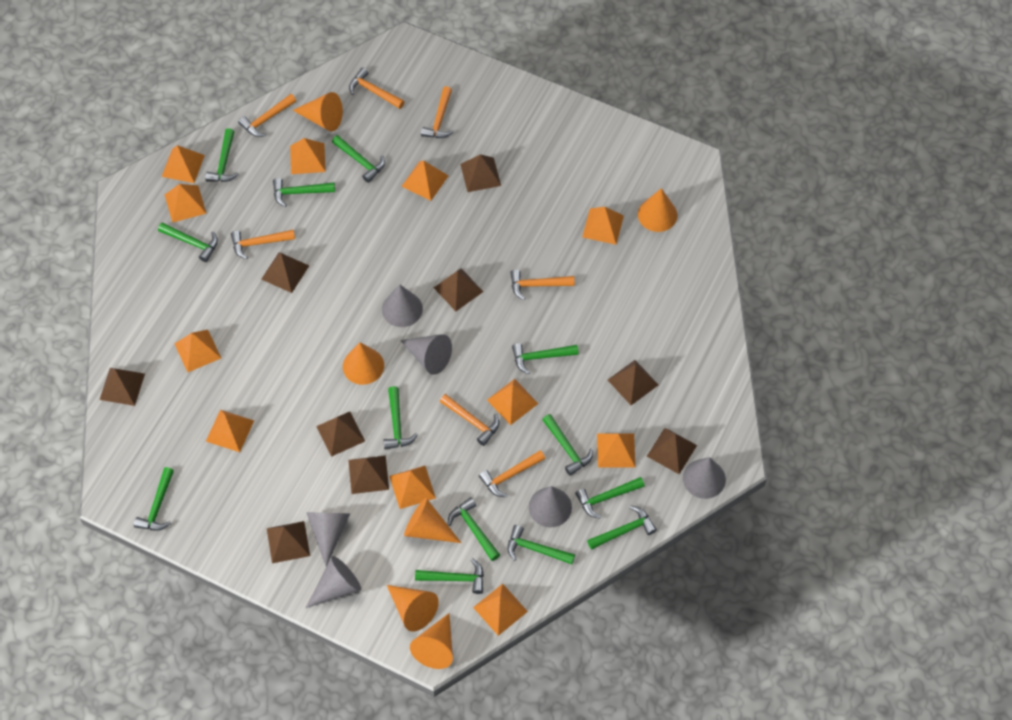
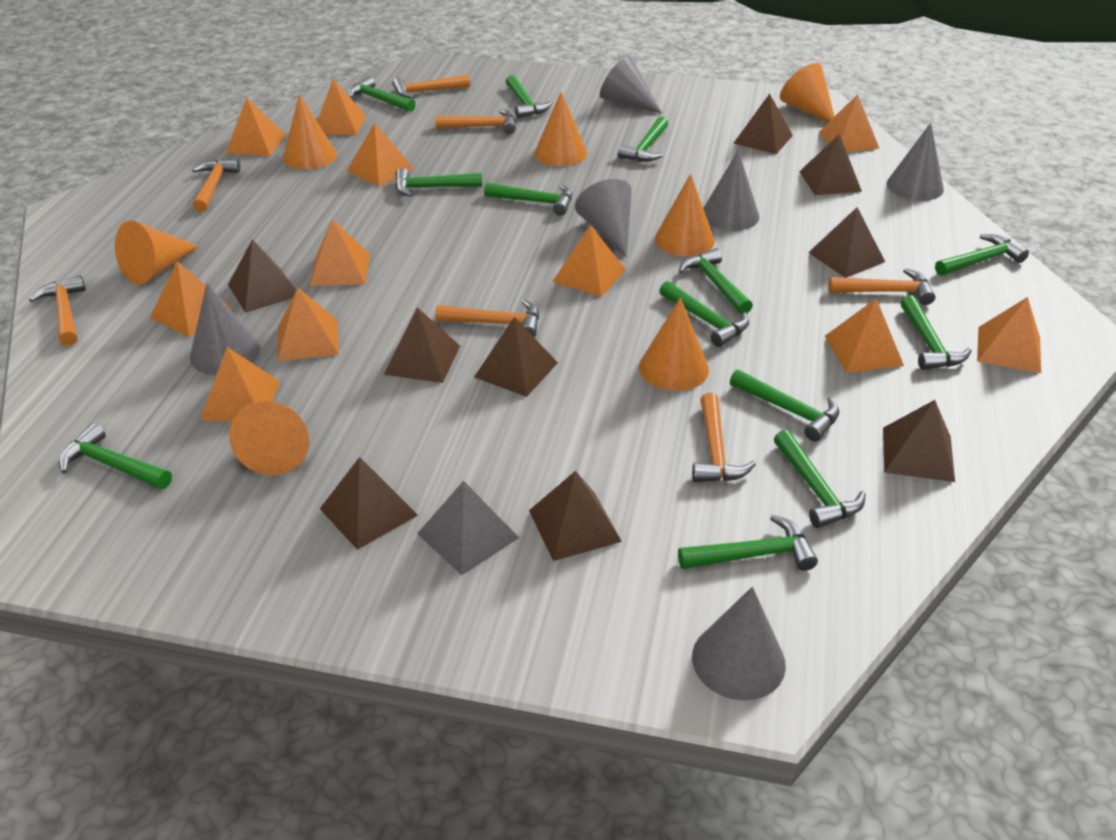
grey pyramid: none = 0 -> [417,481,519,575] = 1
orange cone: [293,92,343,131] [343,342,384,385] [387,585,439,631] [404,498,461,543] [410,613,453,669] [638,188,677,232] = 6 -> [115,220,199,285] [229,401,309,475] [283,94,337,170] [534,92,587,166] [639,297,709,391] [655,174,715,256] [780,63,835,122] = 7

